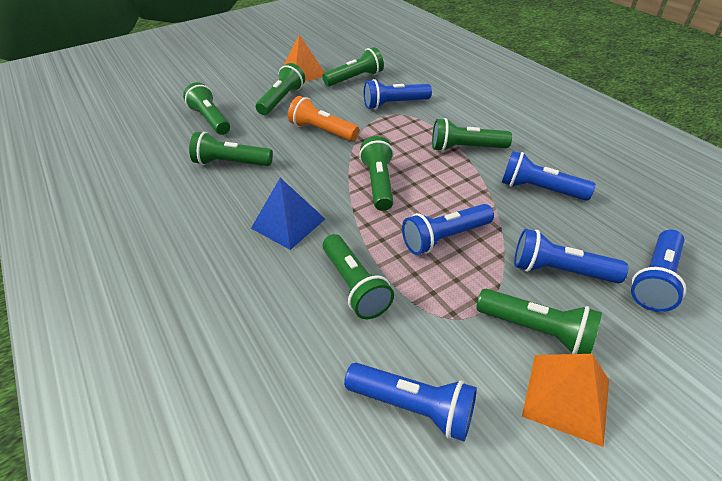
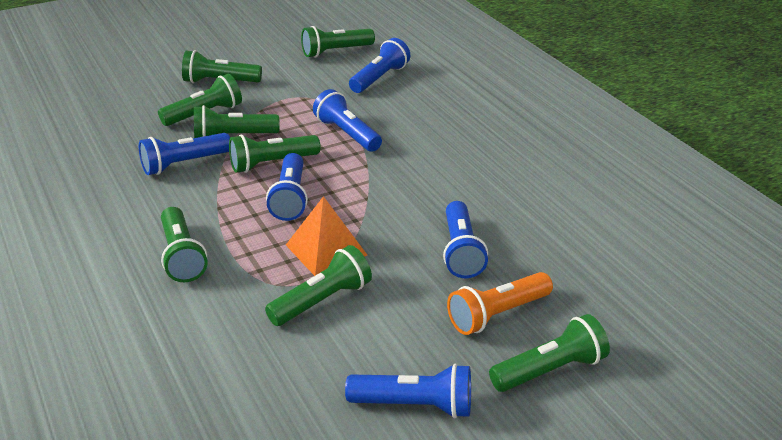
blue pyramid: [251,178,325,250] = 1 -> none = 0
orange pyramid: [283,34,324,82] [522,354,609,447] = 2 -> [286,196,367,276] = 1

